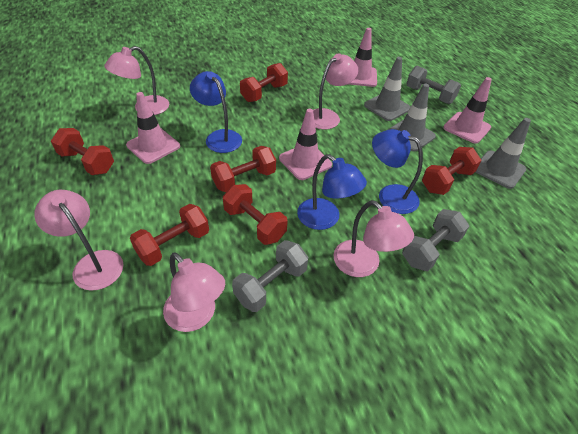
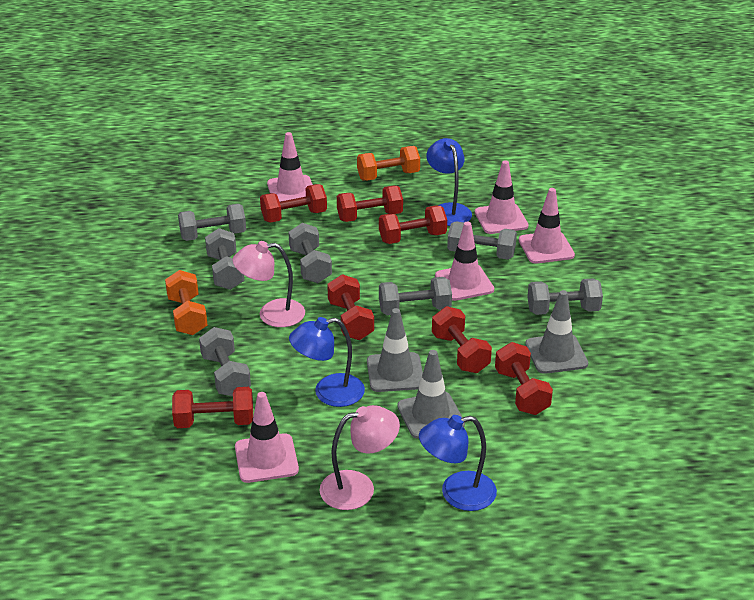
grey dumbbell: [232,240,308,312] [402,209,469,271] [406,66,461,104] = 3 -> [178,204,246,241] [199,327,251,396] [205,228,244,290] [288,223,332,283] [379,277,452,315] [447,221,517,260] [527,279,603,315] = 7
orange dumbbell: none = 0 -> [165,270,208,335] [357,146,420,181] = 2
pink lamp: [34,190,124,291] [104,46,169,115] [163,252,225,332] [313,53,358,129] [333,200,414,277] = 5 -> [233,241,305,327] [319,405,400,510] = 2
pink traffic cone: [126,92,180,164] [279,108,332,180] [349,28,377,87] [443,77,492,144] = 4 -> [235,392,299,483] [267,132,313,202] [435,222,494,301] [475,160,529,234] [519,188,575,263] = 5
red dumbbell: [51,128,114,175] [130,204,209,266] [210,146,276,192] [223,184,287,245] [240,63,288,102] [422,147,482,195] = 6 -> [172,387,253,428] [260,184,327,222] [327,274,374,340] [337,186,403,222] [379,206,447,244] [432,306,492,373] [495,342,553,415] = 7

